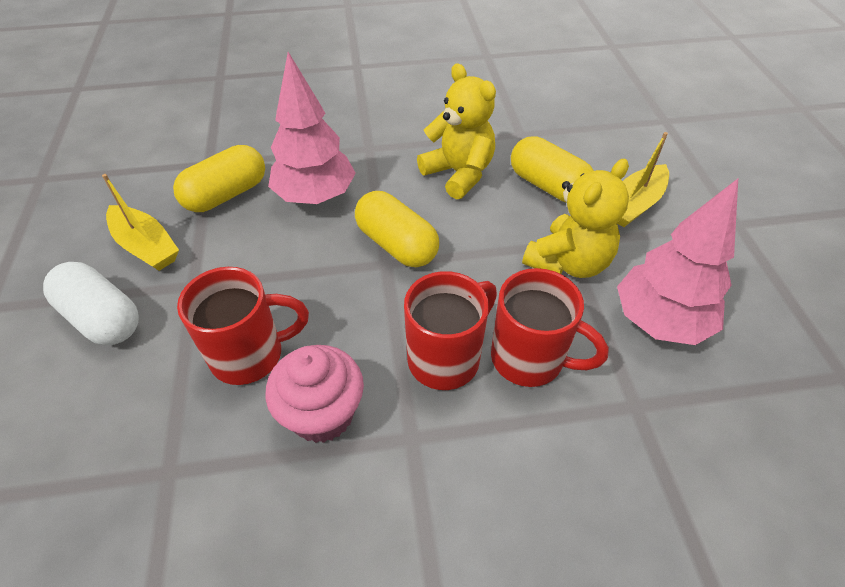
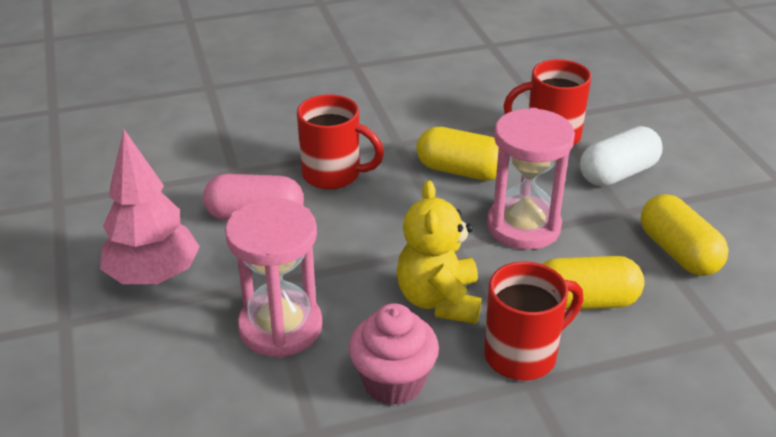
pink capsule: none = 0 -> [203,174,304,221] = 1
pink hourglass: none = 0 -> [225,198,322,358] [487,108,575,250] = 2
pink tree: [268,52,356,204] [617,179,738,345] = 2 -> [100,130,200,285] = 1
yellow boat: [102,174,179,271] [617,132,669,227] = 2 -> none = 0
yellow teddy bear: [417,63,496,199] [522,159,629,278] = 2 -> [396,180,481,324] = 1

